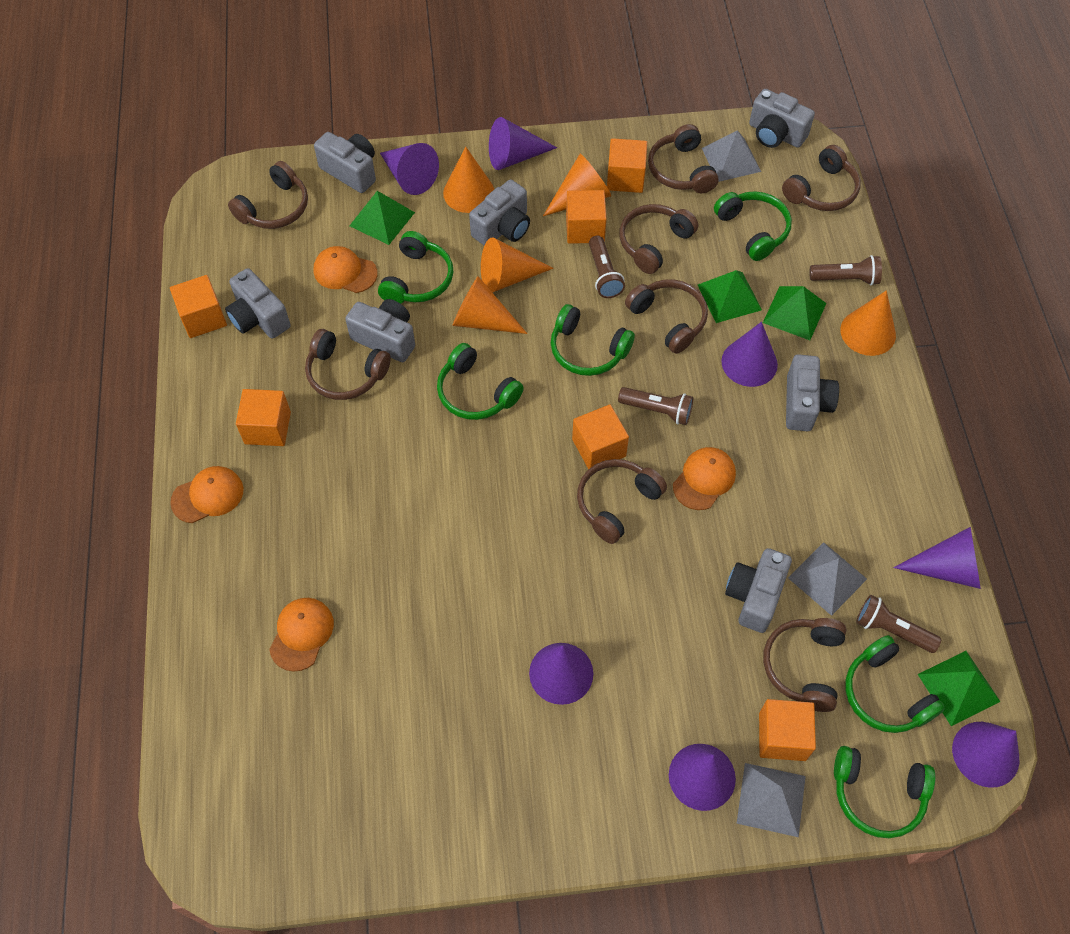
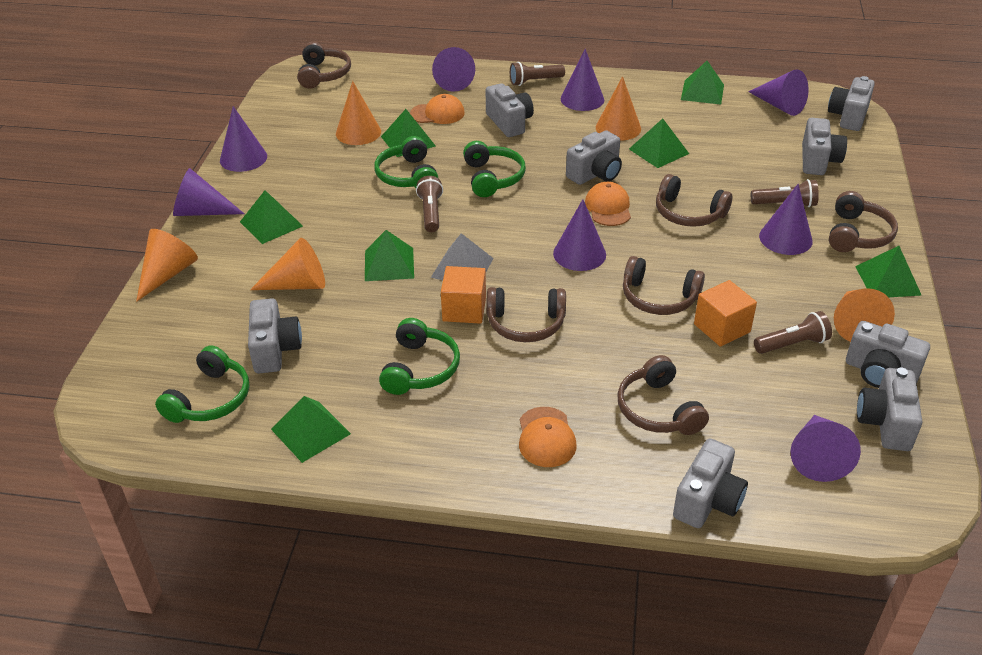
brown headphones: [228,161,308,229] [305,329,391,400] [577,459,667,544] [619,204,698,274] [625,279,708,354] [648,124,719,193] [763,618,846,712] [782,145,861,211] = 8 -> [297,42,351,89] [486,287,566,342] [617,355,709,435] [623,256,705,315] [656,174,732,227] [829,191,898,252] = 6
green headphones: [378,231,453,304] [437,343,524,420] [551,304,635,376] [714,191,792,261] [834,746,935,838] [845,635,945,733] = 6 -> [155,345,249,423] [374,136,439,188] [379,318,460,395] [463,141,526,197] = 4
green pyramid: [349,191,415,245] [698,270,762,323] [763,286,826,340] [918,651,1001,726] = 4 -> [240,190,303,244] [271,396,351,463] [365,230,414,281] [381,109,436,157] [629,118,689,168] [681,61,724,104] [855,246,921,297] = 7
grey camera: [225,268,291,339] [314,132,376,193] [345,299,415,362] [469,180,530,246] [725,548,792,633] [749,89,815,148] [786,354,839,431] = 7 -> [248,298,302,373] [486,83,534,137] [566,130,622,185] [673,438,748,528] [802,118,847,175] [828,76,875,131] [846,321,930,388] [857,367,922,451] = 8
grey pyramid: [702,130,761,182] [737,763,806,837] [788,542,867,616] = 3 -> [431,233,494,280] = 1
orange cap: [170,466,244,523] [269,598,334,672] [313,246,378,293] [673,447,736,510] = 4 -> [410,94,465,124] [519,407,577,467] [585,182,631,226] = 3
orange cube: [170,275,227,338] [236,389,291,446] [566,190,607,244] [572,404,629,469] [607,138,647,193] [759,699,816,761] = 6 -> [441,266,486,324] [694,280,757,347] = 2
purple cone: [380,143,439,195] [489,117,557,170] [529,643,593,705] [669,744,736,811] [721,322,778,387] [893,527,981,589] [952,722,1019,788] = 7 -> [173,168,244,216] [220,106,267,172] [432,47,475,92] [553,199,606,271] [561,49,604,111] [748,69,808,116] [759,184,813,255] [790,415,861,482] = 8

